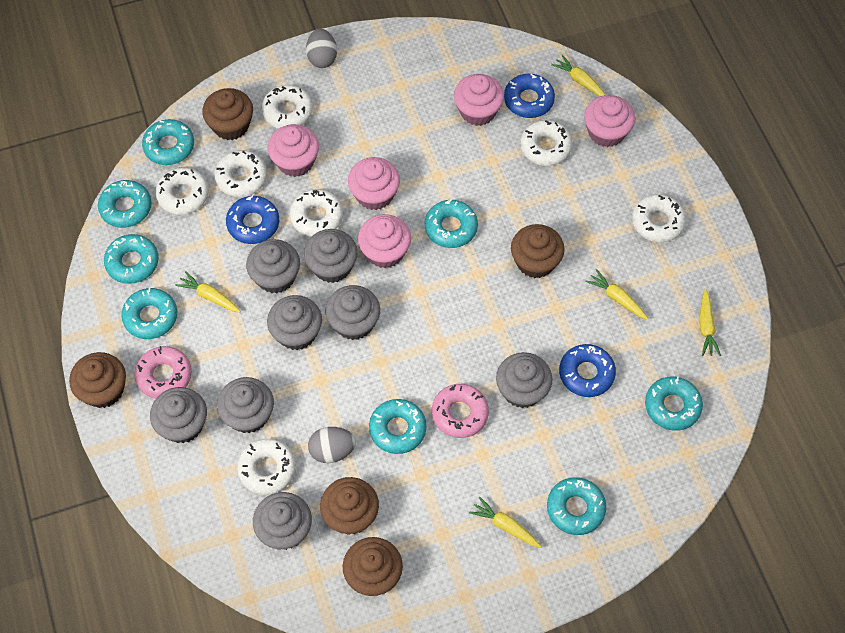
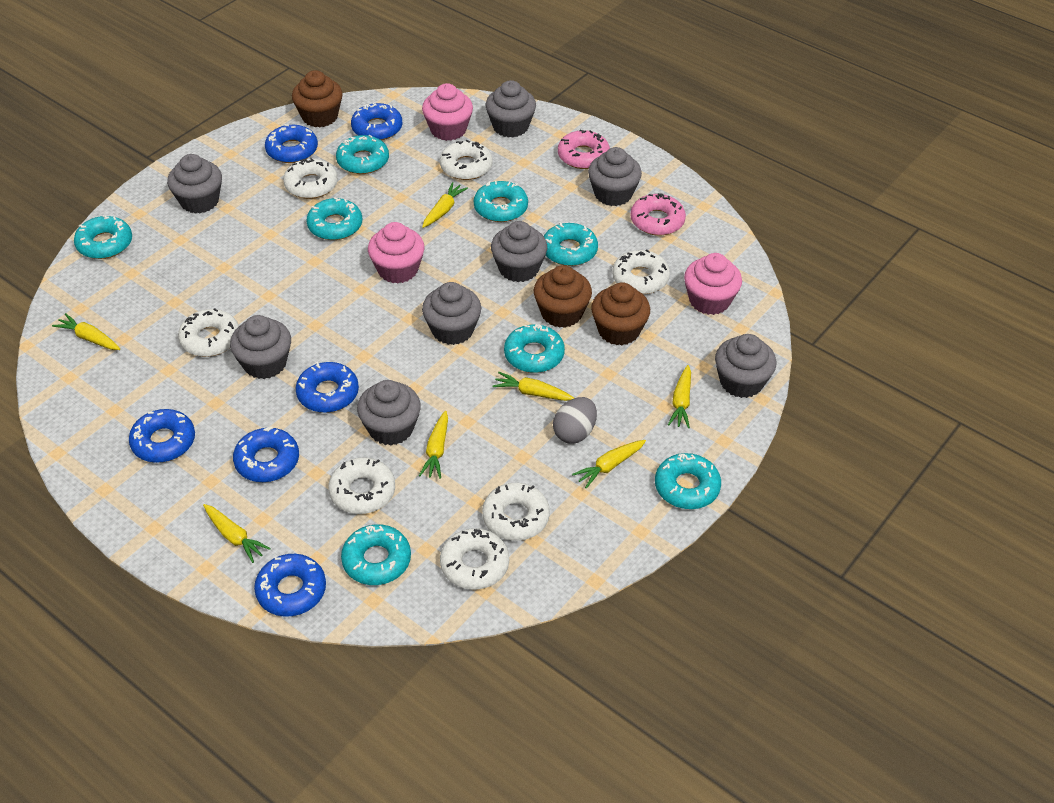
blue donut: [226,196,279,244] [504,74,555,118] [559,344,616,397] = 3 -> [129,409,195,463] [233,427,299,482] [254,554,326,617] [265,124,318,163] [296,362,359,413] [351,103,403,140] = 6
brown cupcake: [69,352,126,408] [202,88,253,140] [320,477,379,535] [343,537,403,596] [511,224,565,278] = 5 -> [292,70,343,128] [534,265,592,328] [591,282,650,345] = 3
grey egg: [306,29,337,68] [308,427,356,463] = 2 -> [553,397,597,443] = 1
pink cupcake: [268,124,319,177] [348,157,400,210] [358,214,411,268] [454,74,504,126] [584,95,635,147] = 5 -> [368,222,425,283] [422,83,473,141] [684,253,742,315] = 3
yellow carrot: [175,271,241,312] [469,497,542,548] [551,55,606,97] [585,269,648,320] [699,289,721,356] = 5 -> [52,313,120,350] [203,504,271,563] [419,411,448,479] [422,182,468,228] [493,372,574,401] [572,440,646,489] [668,365,691,428] = 7

